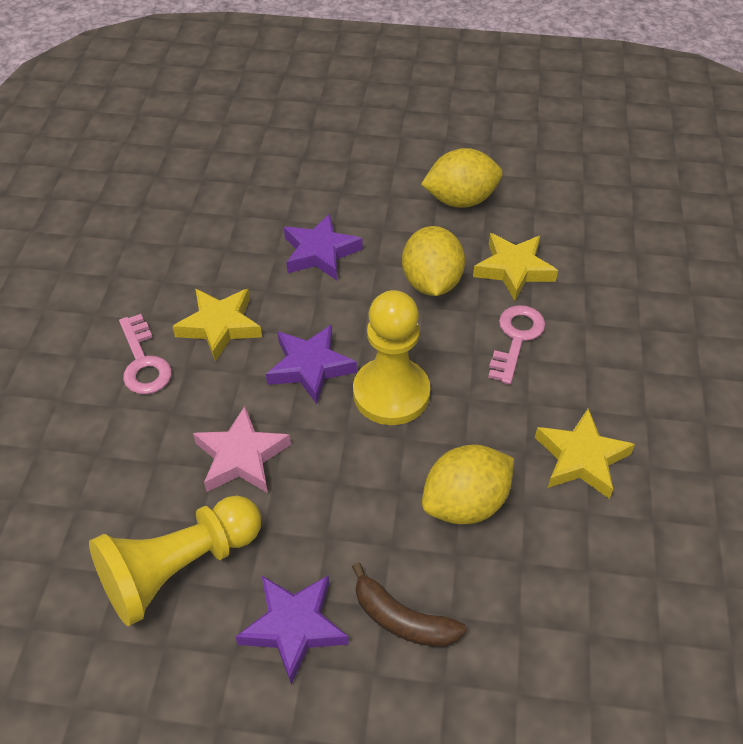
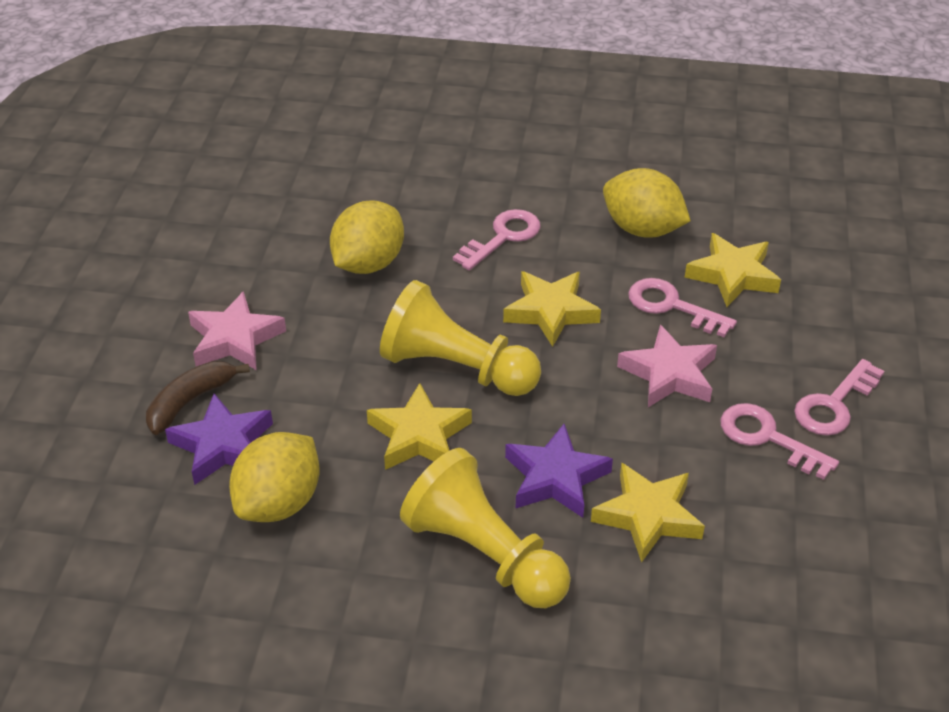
pink key: [119,314,172,394] [488,305,545,384] = 2 -> [453,209,541,271] [628,278,737,337] [720,403,839,480] [794,359,884,436] = 4
pink star: [193,406,291,493] = 1 -> [188,291,286,370] [617,325,717,407] = 2
purple star: [235,576,349,684] [266,325,357,404] [284,213,362,280] = 3 -> [165,394,273,485] [505,424,613,518] = 2
yellow star: [172,289,262,361] [473,233,558,301] [535,408,635,499] = 3 -> [367,383,472,470] [503,271,601,347] [591,463,705,563] [684,233,781,307] = 4

